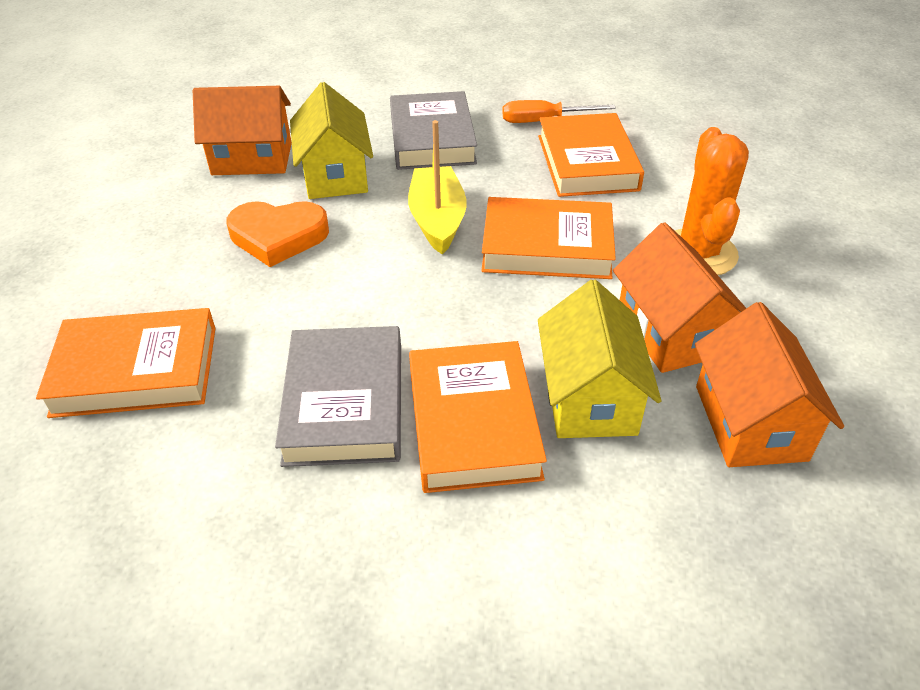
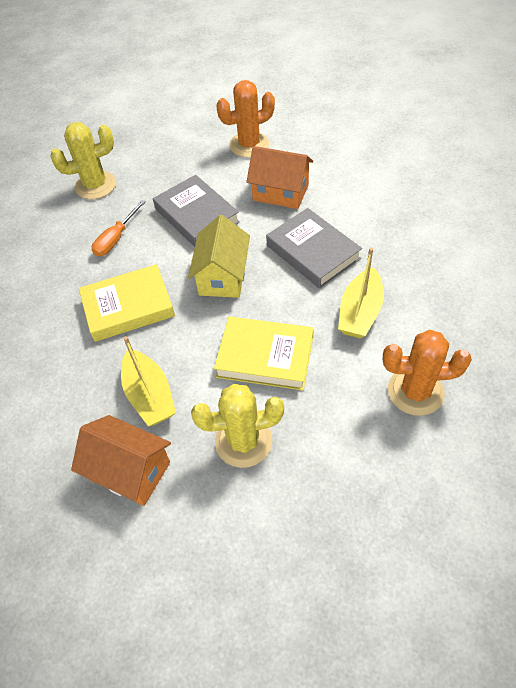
orange book: [36,308,216,418] [409,341,547,493] [481,197,616,279] [538,113,644,197] = 4 -> none = 0
orange cactus: [674,127,749,275] = 1 -> [216,80,275,158] [383,330,472,416] = 2
orange heart: [226,201,329,267] = 1 -> none = 0
orange house: [193,86,292,175] [613,222,747,373] [695,302,844,467] = 3 -> [71,415,171,506] [247,146,313,209] = 2
yellow boat: [408,120,467,254] = 1 -> [121,336,176,426] [338,248,384,338] = 2
yellow book: none = 0 -> [79,264,175,342] [214,317,314,390] = 2
yellow cactus: none = 0 -> [50,122,116,199] [191,384,284,468] = 2
yellow house: [290,82,373,199] [538,280,661,438] = 2 -> [188,215,250,298] = 1

